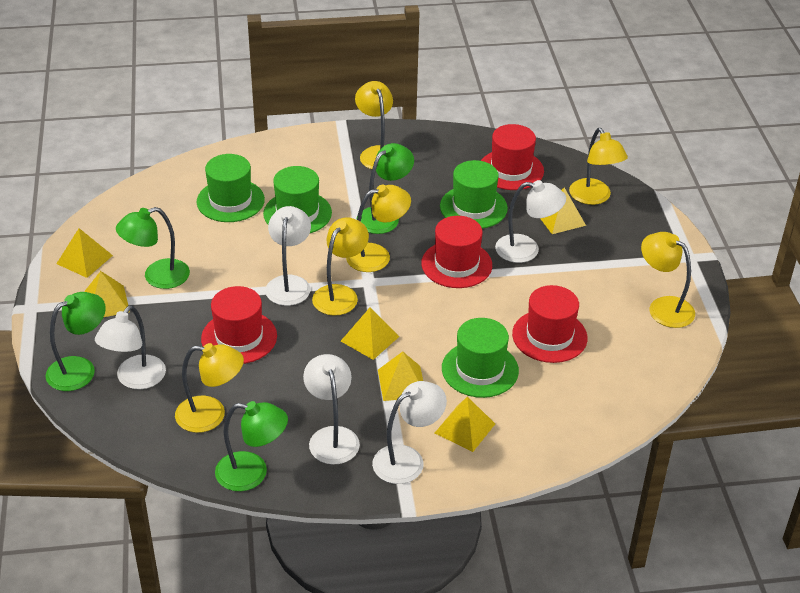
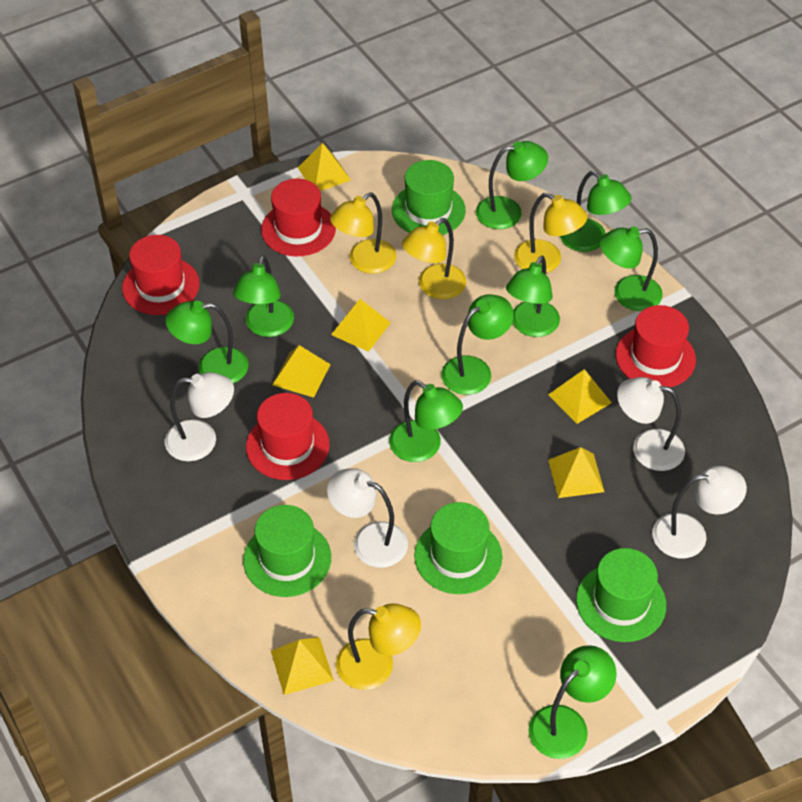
green lamp: [46,292,106,391] [116,207,190,289] [215,401,288,491] [356,143,414,234] = 4 -> [165,301,248,384] [233,255,294,337] [389,380,463,462] [441,294,514,395] [476,141,548,229] [506,256,560,337] [529,645,617,759] [560,171,632,252] [600,226,663,311] = 9
white lamp: [95,305,166,389] [265,206,311,306] [303,354,360,465] [372,381,447,484] [495,180,566,263] = 5 -> [164,372,234,461] [327,468,408,568] [617,377,685,471] [652,466,747,558] = 4
yellow lamp: [175,343,244,433] [312,217,369,316] [346,185,411,272] [355,81,393,169] [569,128,628,205] [641,232,695,328] = 6 -> [330,193,397,274] [336,604,421,690] [402,218,466,299] [514,193,588,273] = 4

